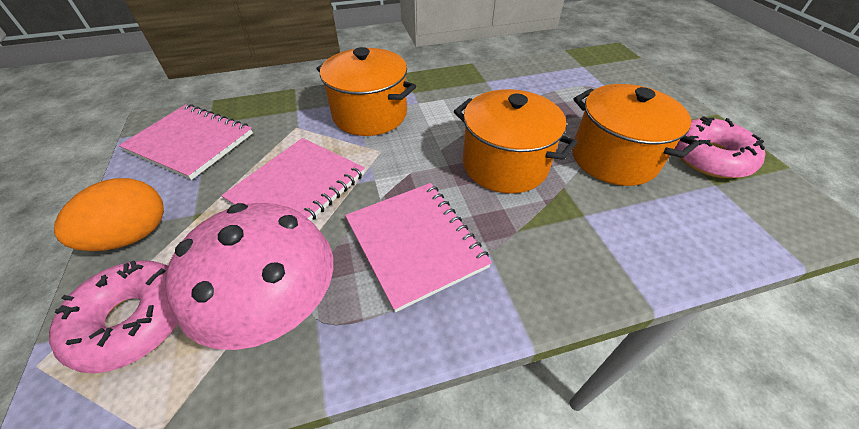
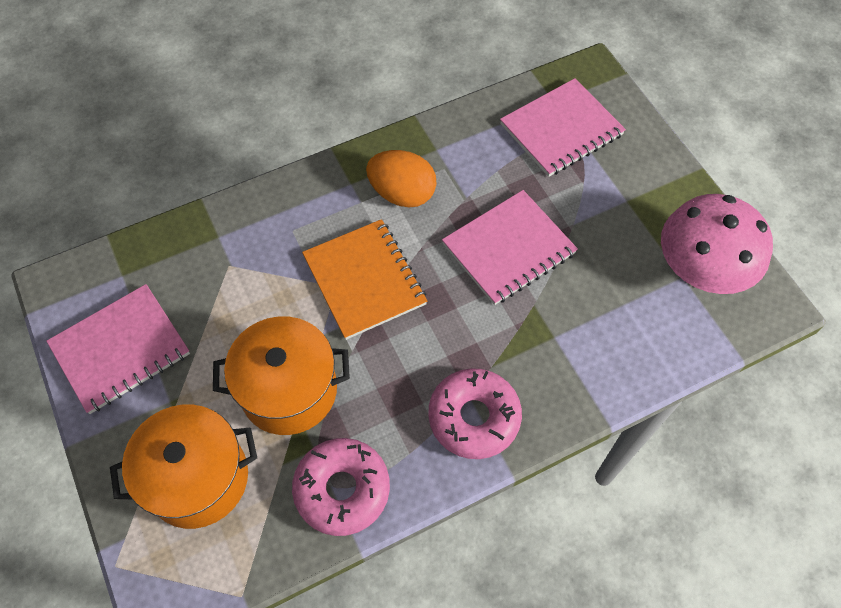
orange notebook: none = 0 -> [302,219,427,340] = 1
orange pot: [316,47,416,136] [454,89,577,194] [572,84,700,186] = 3 -> [110,405,257,529] [213,316,350,435] = 2

